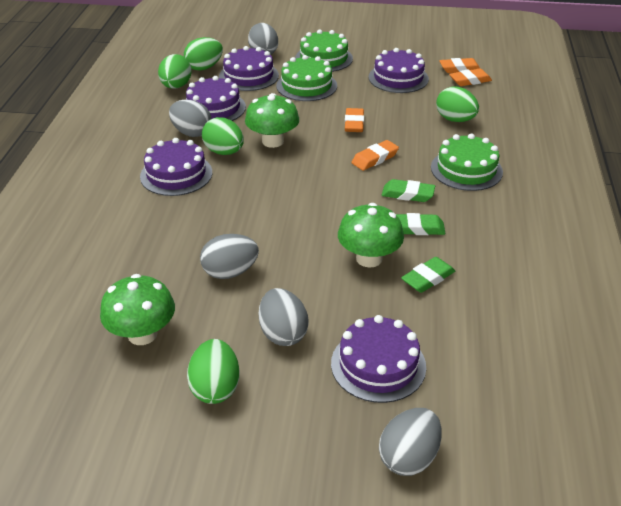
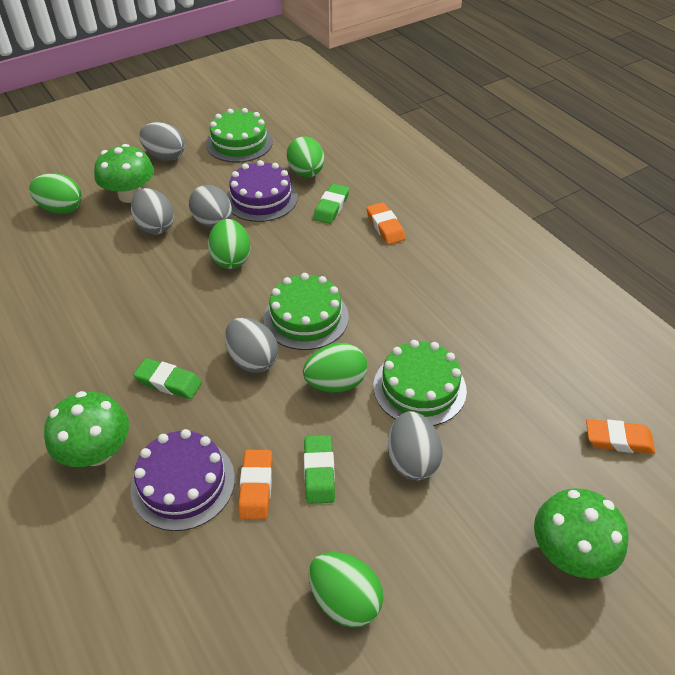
orange eraser: [345,108,364,132] [351,140,399,171] [439,58,480,73] [449,68,492,86] = 4 -> [238,450,272,520] [366,202,406,245] [586,419,655,454] = 3
purple cake: [140,138,212,196] [186,76,246,121] [219,46,279,91] [331,315,426,403] [369,48,429,93] = 5 -> [130,429,235,531] [226,160,298,222] = 2

